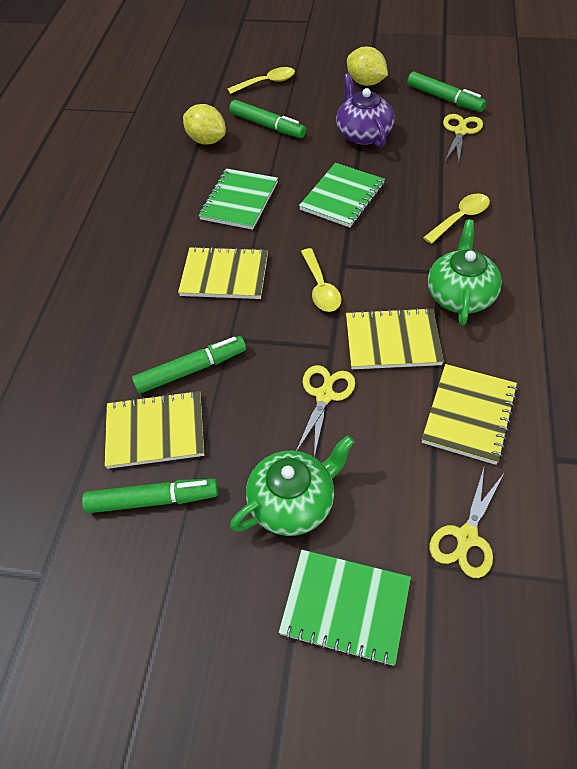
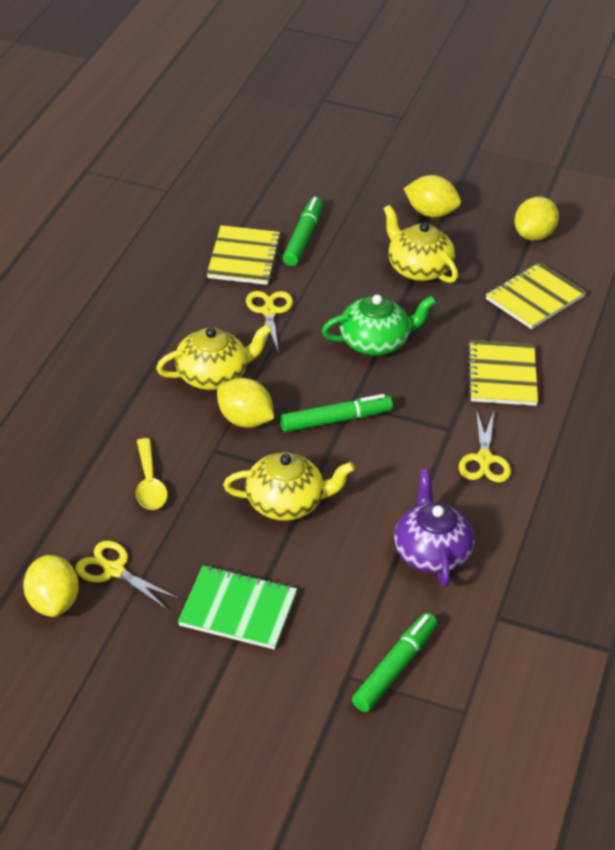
green marker: [82,479,218,513] [132,336,246,394] [229,100,306,138] [407,72,486,112] = 4 -> [280,394,393,432] [283,197,323,266] [352,613,437,712] = 3
green notebook: [198,168,278,230] [279,550,411,667] [299,163,385,227] = 3 -> [178,565,297,649] = 1
green teapot: [230,435,354,536] [428,220,502,325] = 2 -> [322,295,436,356] = 1
yellow lemon: [183,104,226,145] [347,47,388,86] = 2 -> [23,555,79,617] [217,378,274,428] [403,175,461,217] [514,197,559,241] = 4
yellow notebook: [105,390,204,469] [178,246,268,299] [346,307,444,369] [422,364,518,465] = 4 -> [207,225,281,285] [467,340,538,406] [486,262,586,329] = 3
yellow spoon: [227,67,295,94] [301,248,342,312] [423,193,490,244] = 3 -> [136,438,167,510] = 1
yellow teapot: none = 0 -> [156,325,272,390] [223,452,355,521] [384,205,458,283] = 3

